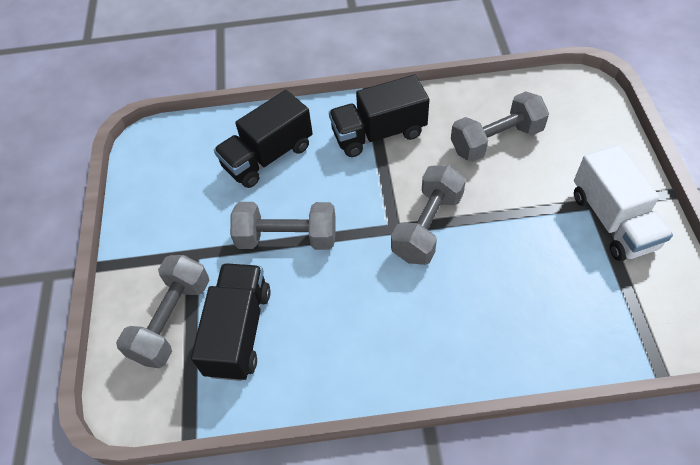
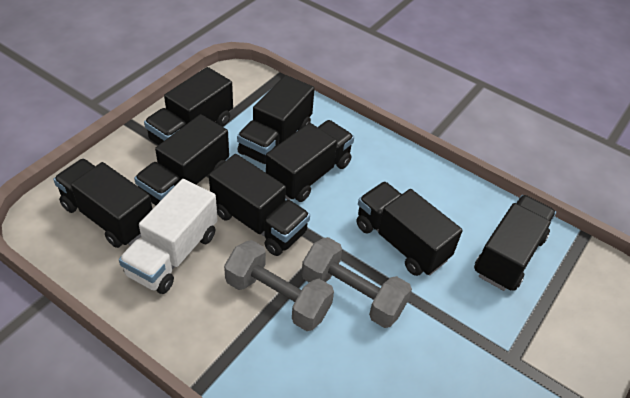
black truck: [191,263,271,381] [214,90,313,188] [329,75,429,157] = 3 -> [53,159,152,248] [134,114,229,205] [144,67,233,145] [209,154,310,256] [237,75,314,164] [266,120,354,202] [356,181,463,276] [474,195,556,291] = 8
grey dumbbell: [116,255,209,368] [230,202,336,250] [391,165,466,265] [451,91,549,162] = 4 -> [224,240,334,331] [302,237,412,328] = 2

